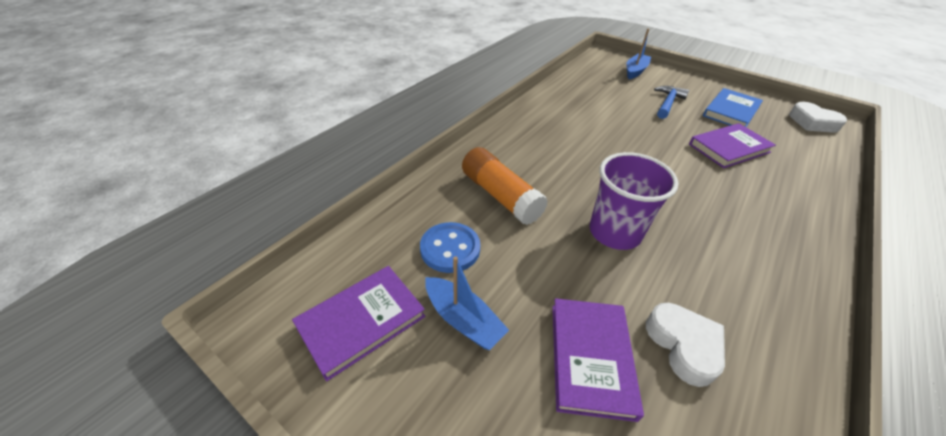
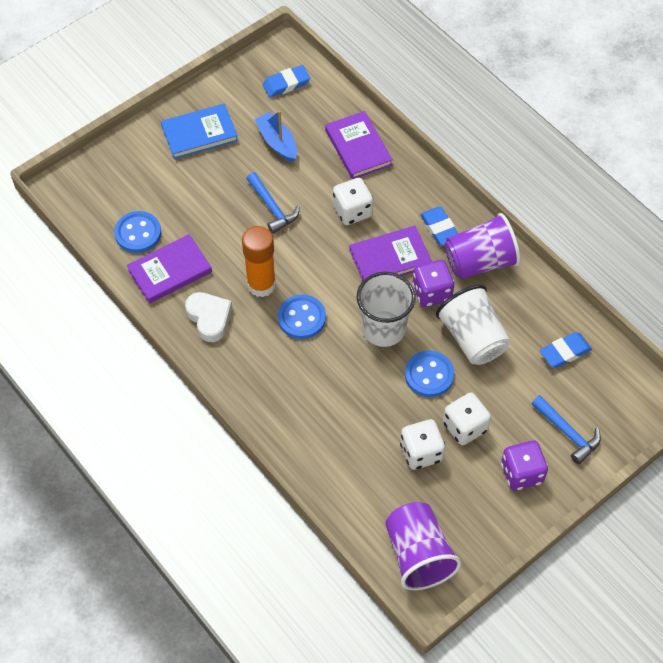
blue boat: [425,256,509,350] [626,29,651,79] = 2 -> [254,111,297,162] = 1
blue button: [420,222,480,273] = 1 -> [114,211,161,253] [278,294,326,339] [405,351,454,397] = 3
blue eraser: none = 0 -> [262,65,310,97] [420,207,458,245] [540,332,592,368] = 3
blue hammer: [654,86,689,119] = 1 -> [246,172,300,234] [532,395,601,464] = 2
purple cup: [590,152,679,250] = 1 -> [385,502,461,590] [445,213,520,279] = 2
purple dice: none = 0 -> [412,260,455,307] [501,441,548,490] = 2
white cup: none = 0 -> [357,272,416,347] [436,285,510,365] = 2
white dice: none = 0 -> [333,178,373,225] [400,419,445,470] [443,392,491,445] = 3
white heart: [646,303,725,387] [789,102,847,133] = 2 -> [185,292,232,342] = 1

